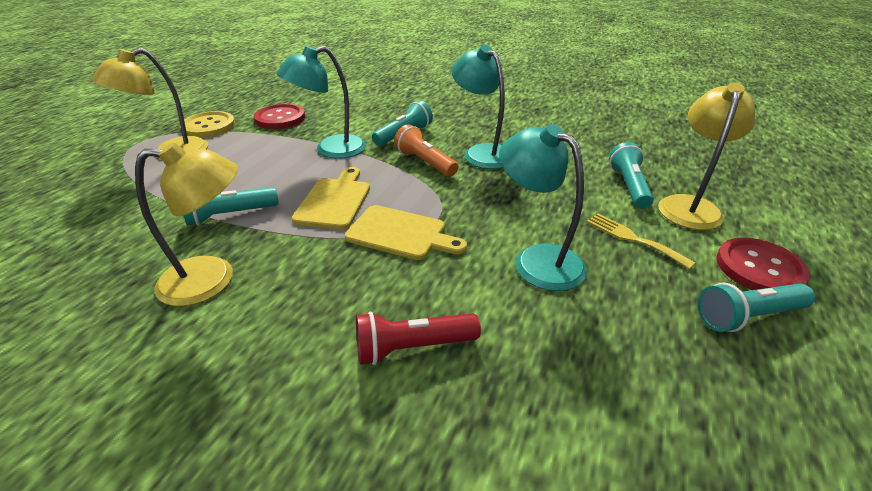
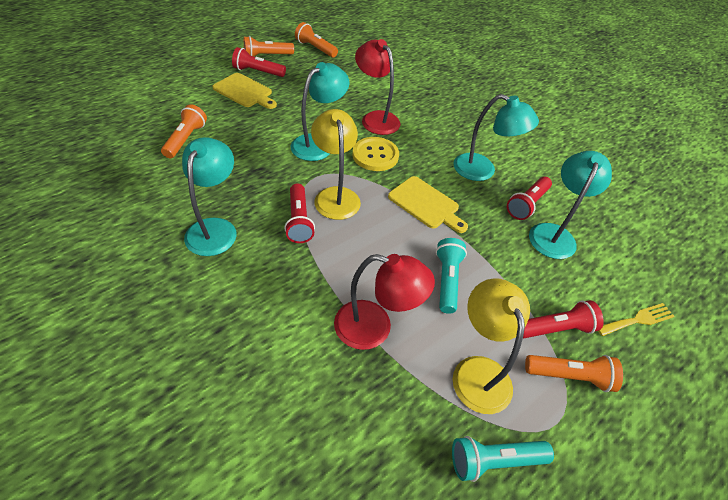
orange flashlight: [394,124,458,177] = 1 -> [161,104,207,158] [244,36,294,57] [295,22,338,58] [525,355,623,392] = 4
red button: [254,104,305,129] [716,237,810,290] = 2 -> none = 0
red flashlight: [356,312,481,365] = 1 -> [232,47,286,77] [284,183,315,243] [507,176,552,220] [523,300,604,338] = 4
red lamp: none = 0 -> [334,254,435,350] [355,39,400,135] = 2
turquoise flashlight: [184,187,279,226] [372,100,433,146] [609,142,654,209] [698,283,815,332] = 4 -> [436,238,467,314] [452,436,554,482] = 2
turquoise lamp: [277,46,366,159] [452,45,505,169] [499,124,587,291] = 3 -> [182,137,237,256] [291,62,349,161] [453,94,539,181] [529,151,612,259] = 4
yellow lamp: [92,48,208,160] [135,142,238,306] [658,82,755,230] = 3 -> [311,109,361,220] [453,278,530,414] = 2

